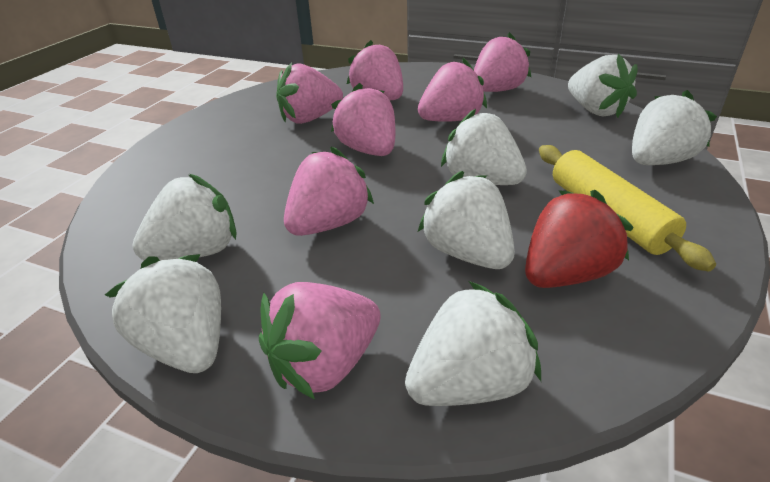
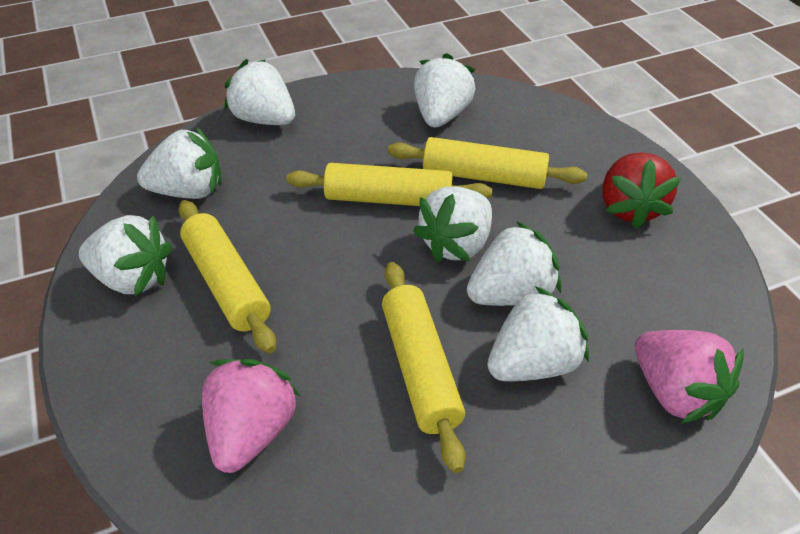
pink strawberry: [259,282,381,399] [276,63,343,124] [284,146,374,236] [331,83,395,156] [347,40,403,100] [418,58,487,122] [474,32,531,92] = 7 -> [202,359,300,473] [635,330,744,424] = 2
yellow rolling pin: [539,145,716,272] = 1 -> [179,200,276,353] [286,163,492,206] [382,262,466,473] [388,137,587,189] = 4

